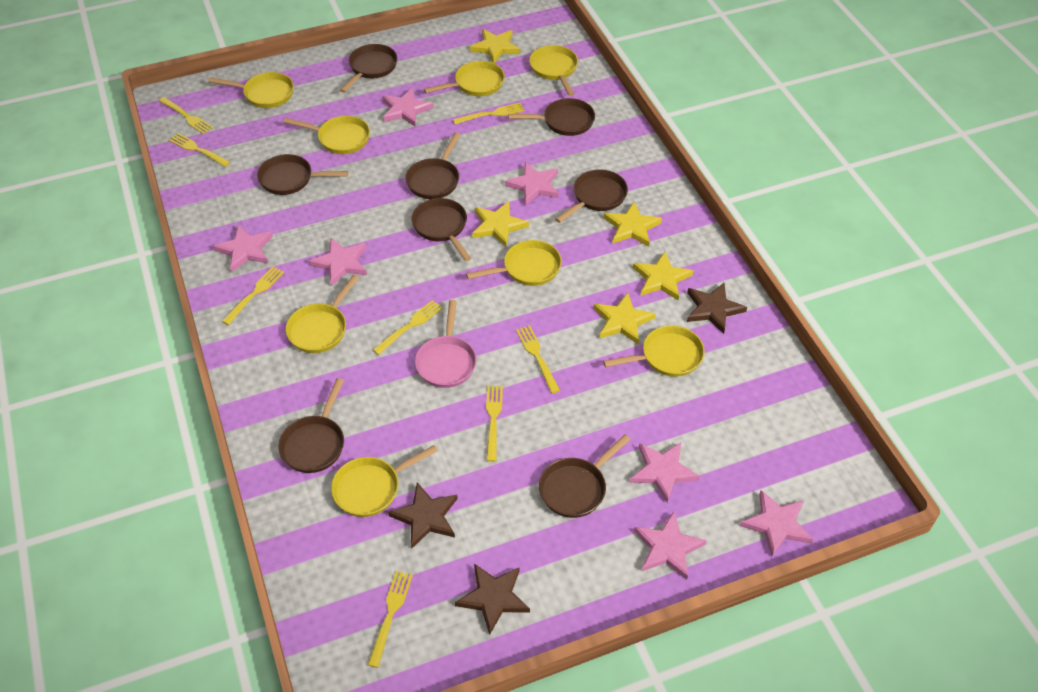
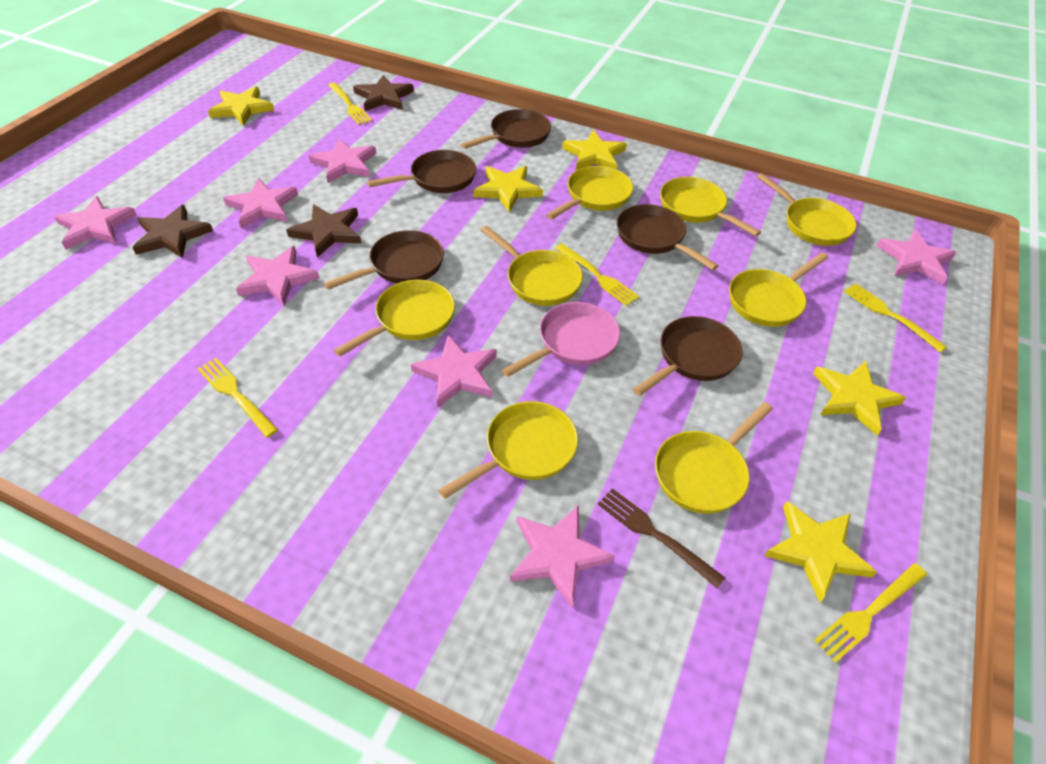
brown fork: none = 0 -> [598,488,725,588] = 1
brown pan: [257,154,348,195] [279,378,344,473] [340,44,397,93] [406,132,461,199] [411,198,471,261] [508,98,595,136] [539,434,631,518] [555,169,628,223] = 8 -> [324,230,444,290] [367,150,476,193] [461,109,551,149] [617,204,719,270] [633,316,743,396] = 5
yellow fork: [159,97,213,134] [169,133,230,167] [222,266,284,325] [368,571,413,668] [373,300,443,355] [453,103,525,124] [486,385,503,462] [516,326,560,393] = 8 -> [197,358,278,438] [328,82,372,125] [555,244,639,306] [814,563,927,663] [844,283,947,353] = 5

